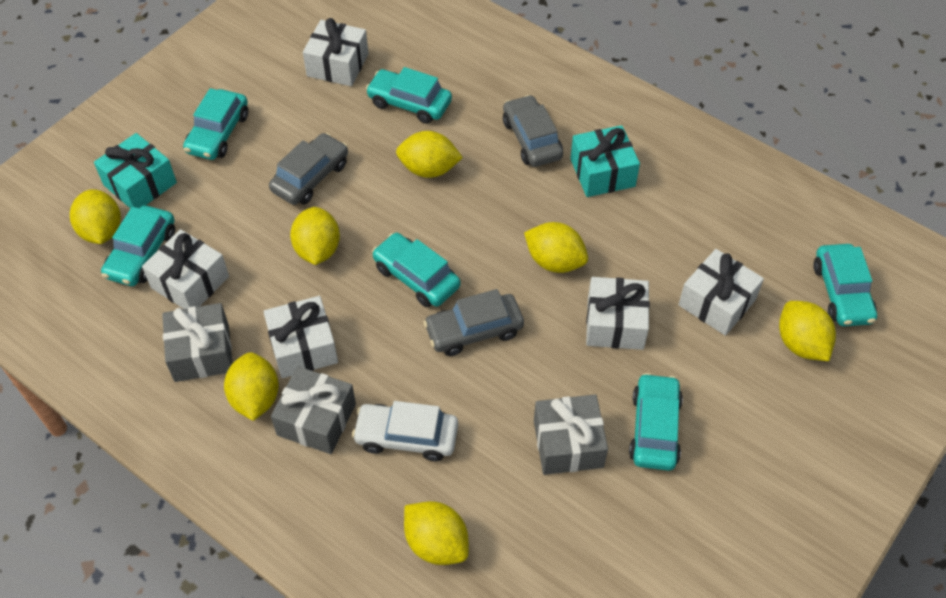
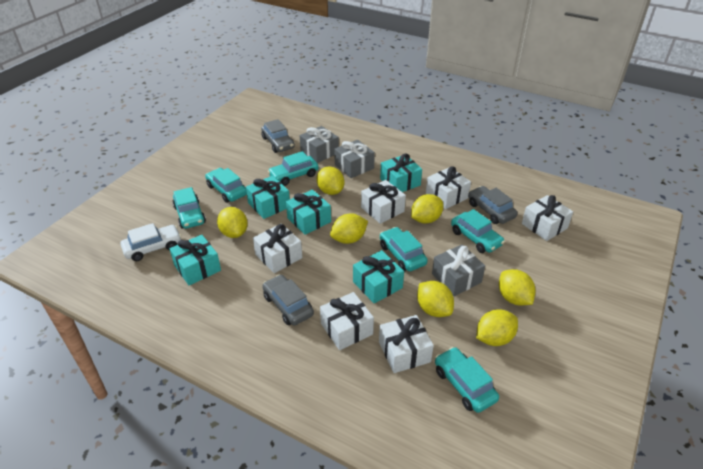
turquoise gift: [94,133,177,209] [570,125,640,197] = 2 -> [170,235,221,286] [246,176,290,219] [286,190,331,235] [353,250,404,304] [380,153,422,192] = 5
white gift: [142,229,229,309] [263,296,338,378] [303,18,369,86] [586,277,650,350] [678,249,764,336] = 5 -> [253,223,302,273] [320,292,374,350] [361,180,406,224] [379,315,434,373] [426,166,471,209] [522,195,573,241] = 6

